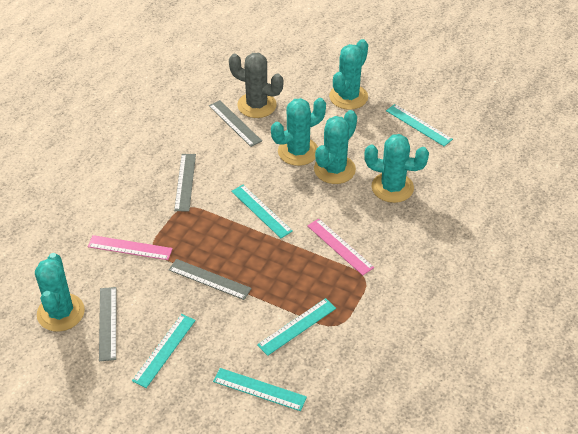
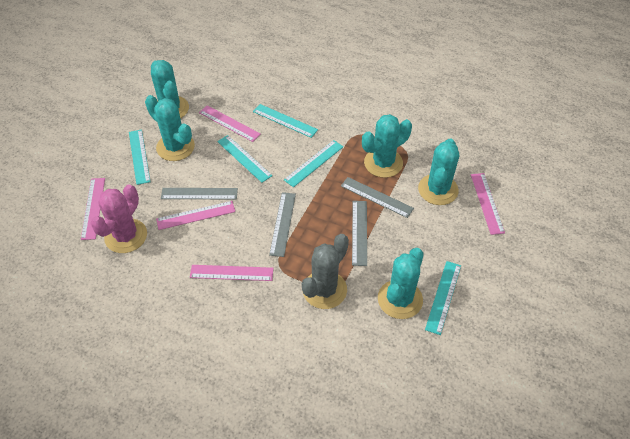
pink cactus: none = 0 -> [90,184,147,253] = 1
pink ruler: [88,235,173,260] [307,218,374,275] = 2 -> [81,178,105,240] [156,201,235,230] [190,265,273,281] [199,105,261,142] [471,173,505,235] = 5

